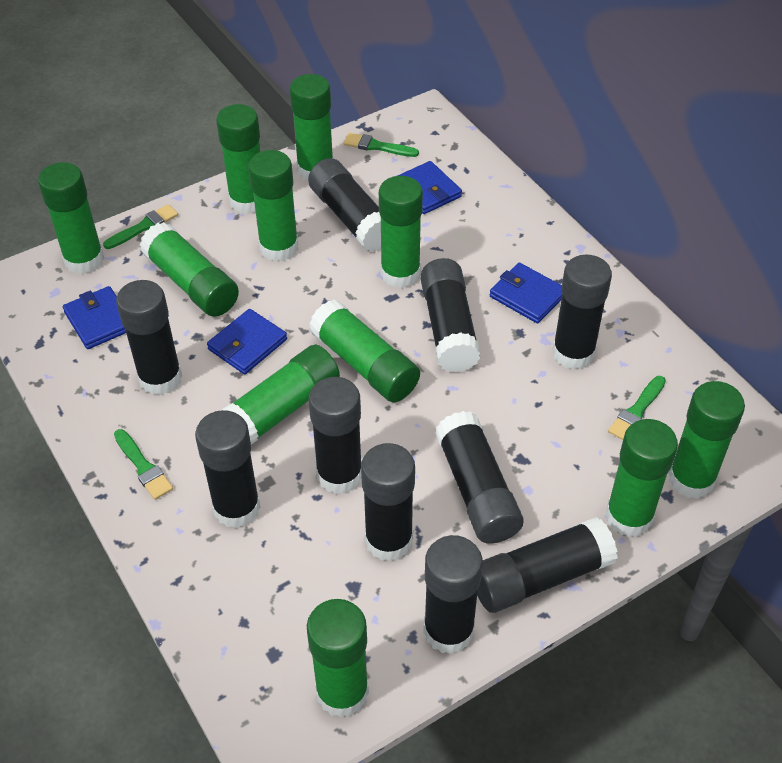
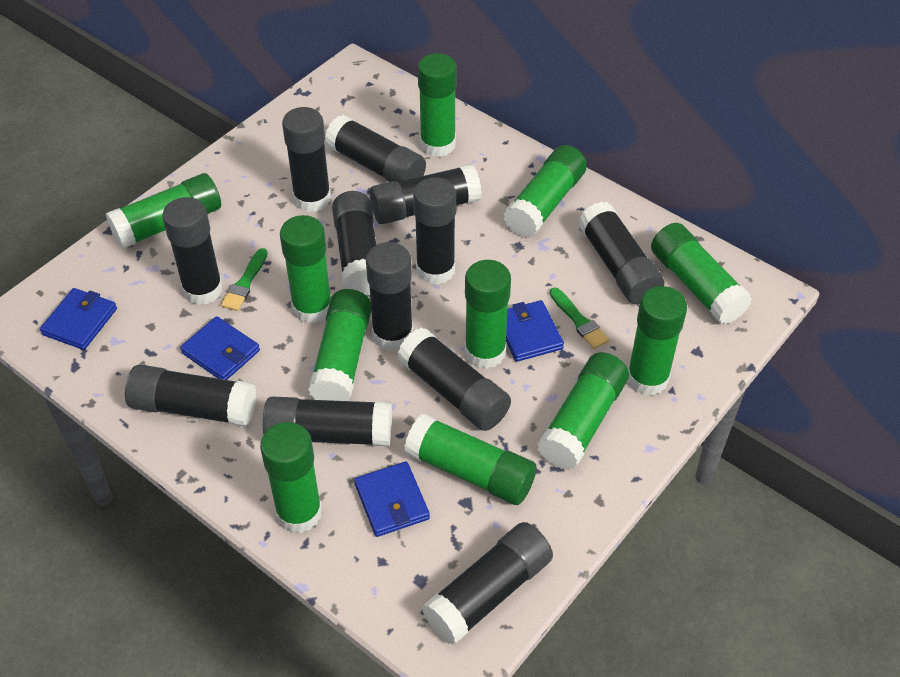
black glue stick: [116,280,182,395] [195,410,260,528] [308,158,381,252] [309,377,362,494] [361,443,415,562] [420,258,480,373] [423,535,483,654] [435,411,524,544] [477,517,618,613] [552,254,612,370] = 10 -> [125,364,256,427] [162,197,223,305] [263,396,392,446] [282,107,331,212] [325,115,426,182] [332,191,376,295] [366,242,413,351] [370,164,482,224] [397,327,511,431] [413,177,456,285] [422,522,553,645] [578,201,664,305] = 12
green brush: [103,204,178,249] [114,429,173,500] [343,133,419,157] [608,376,666,440] = 4 -> [221,248,268,311] [550,288,609,349] = 2

